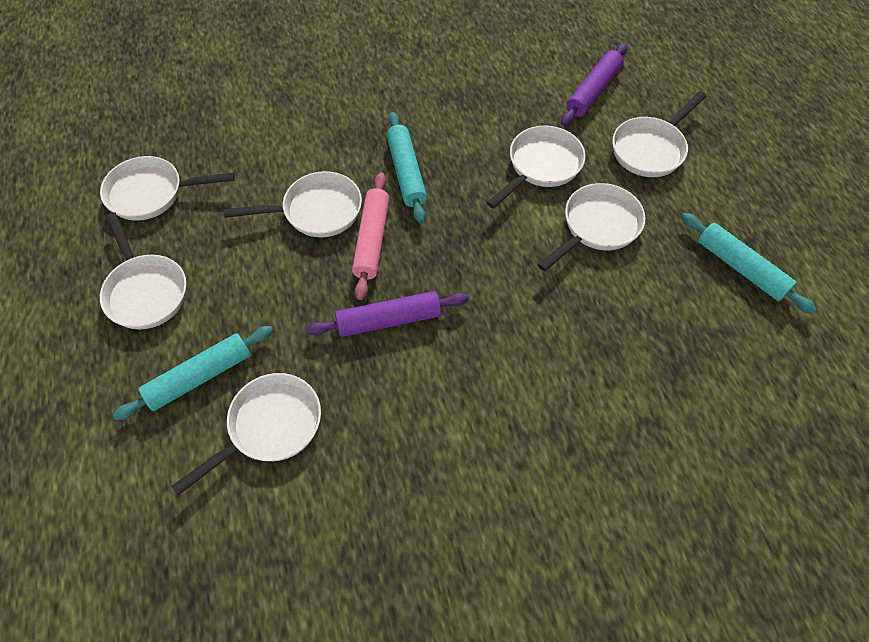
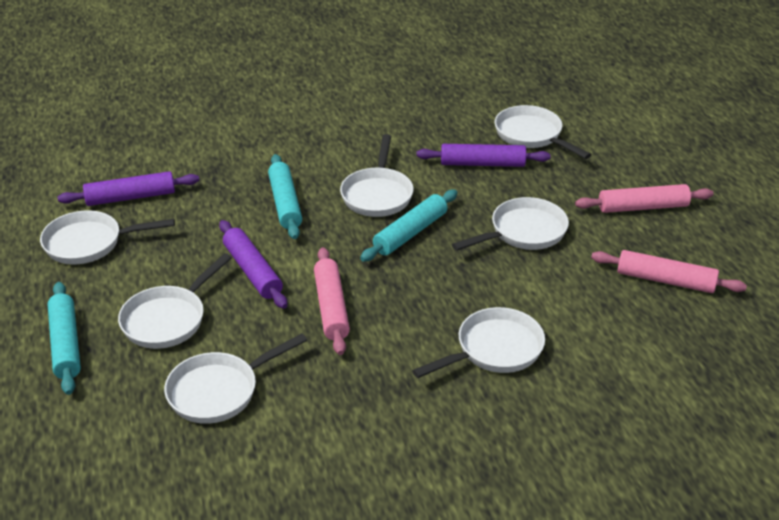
pink rolling pin: [352,172,389,300] = 1 -> [314,247,350,355] [575,184,713,213] [591,250,747,293] = 3
purple rolling pin: [306,291,469,337] [561,43,628,126] = 2 -> [57,171,199,206] [219,220,287,309] [416,144,551,167] = 3

